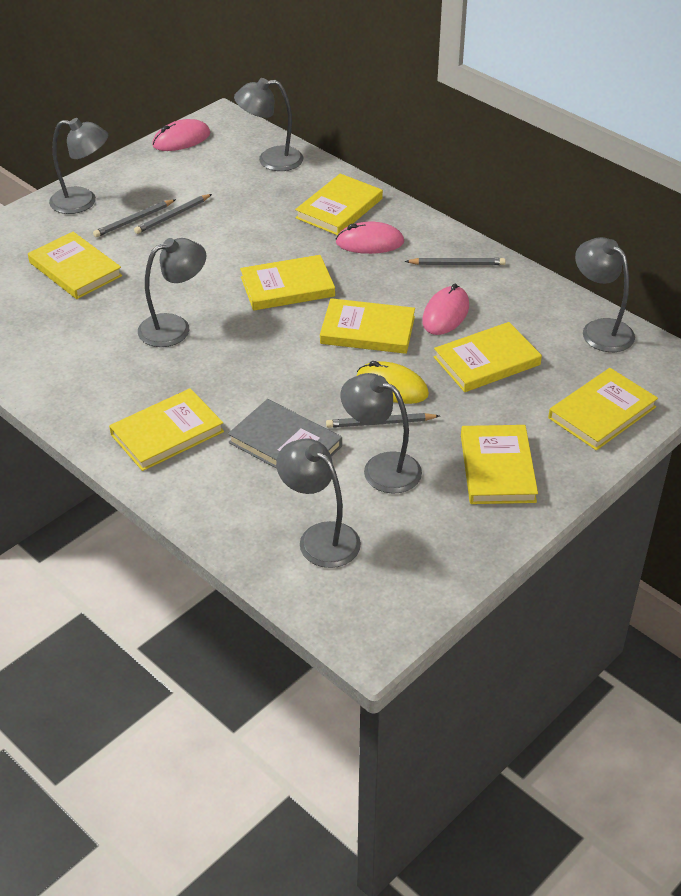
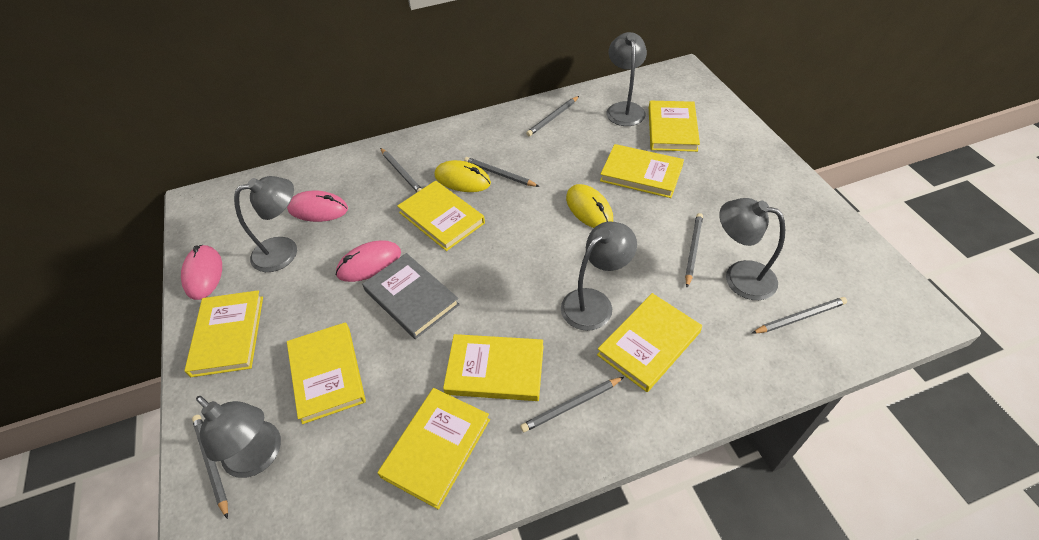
grey lamp: [49,118,109,214] [138,238,206,347] [234,78,303,171] [276,439,361,568] [340,373,422,494] [575,237,635,352] = 6 -> [196,396,281,478] [234,176,297,272] [561,222,637,331] [607,32,647,126] [719,198,785,300] = 5
grey pencil: [93,199,176,237] [134,194,212,234] [326,413,440,428] [405,258,506,265] = 4 -> [192,415,228,519] [380,148,422,192] [464,157,539,187] [520,377,624,432] [526,96,579,136] [685,213,703,287] [751,297,847,334] = 7
yellow mouse: [357,361,429,404] = 1 -> [434,160,491,192] [566,184,613,228] = 2

